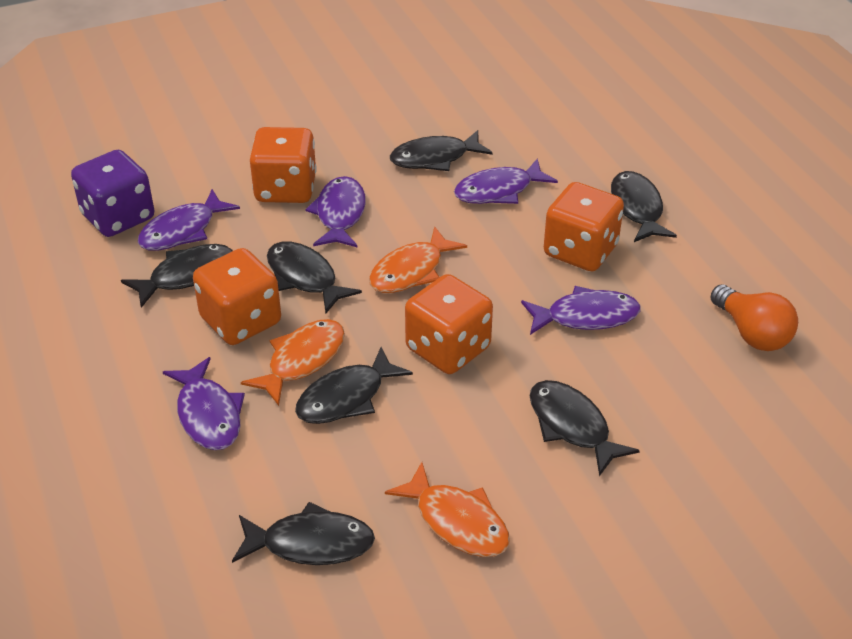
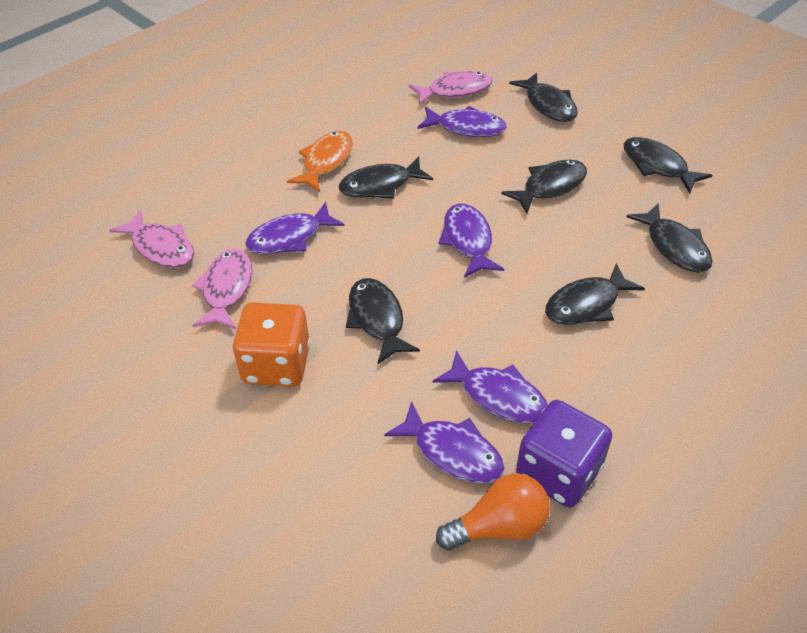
orange dice: [193,248,281,345] [250,127,317,203] [405,274,493,374] [544,182,624,271] = 4 -> [233,302,310,387] = 1
orange fish: [241,319,345,406] [369,226,467,293] [385,462,510,557] = 3 -> [287,131,353,192] = 1
pink fish: none = 0 -> [109,210,194,268] [192,249,252,329] [409,71,492,105] = 3

